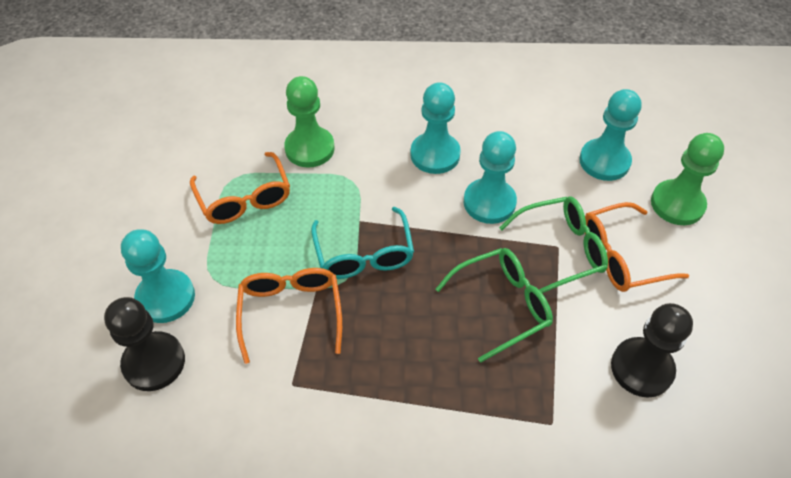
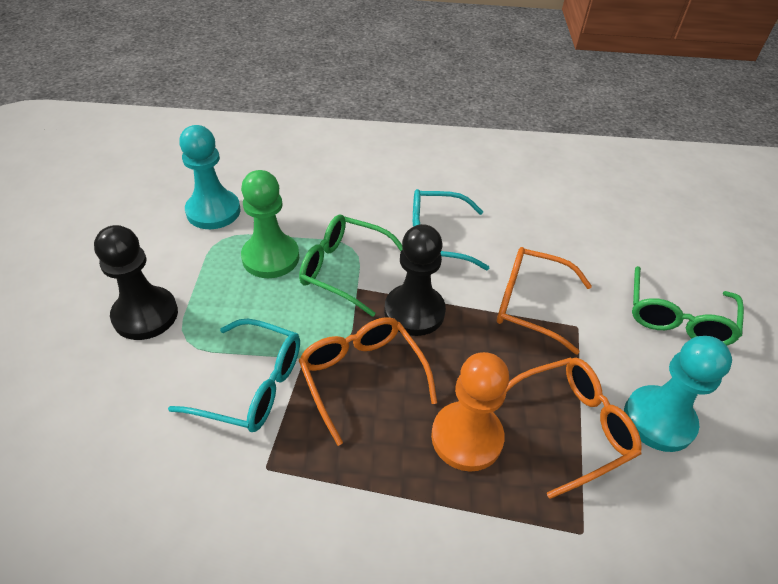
green pawn: [284,76,335,168] [651,133,724,225] = 2 -> [241,170,299,278] = 1
orange pawn: none = 0 -> [431,352,509,472] = 1
turquoise glasses: [311,207,414,279] = 1 -> [168,319,300,432] [413,189,489,270] = 2
turquoise pawn: [121,229,195,323] [410,82,461,174] [464,131,517,224] [579,89,641,181] = 4 -> [179,125,241,229] [624,336,732,452] = 2

